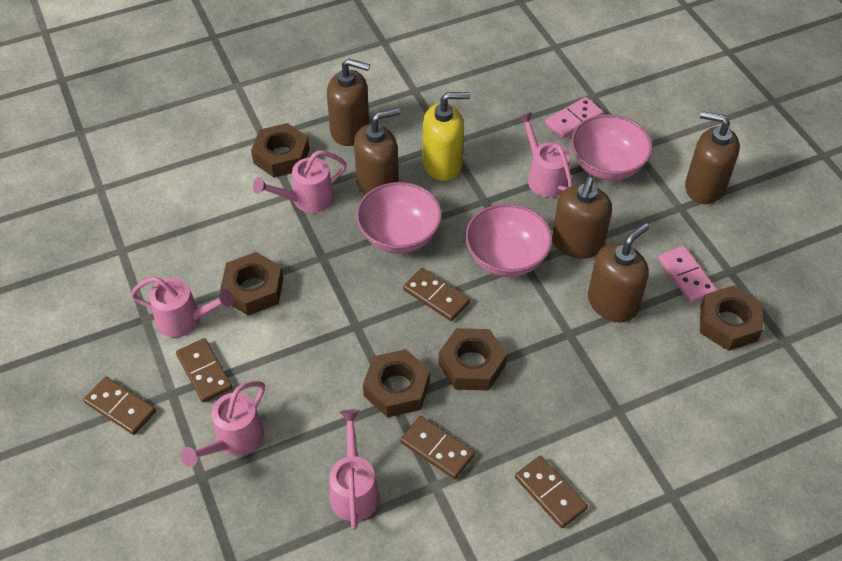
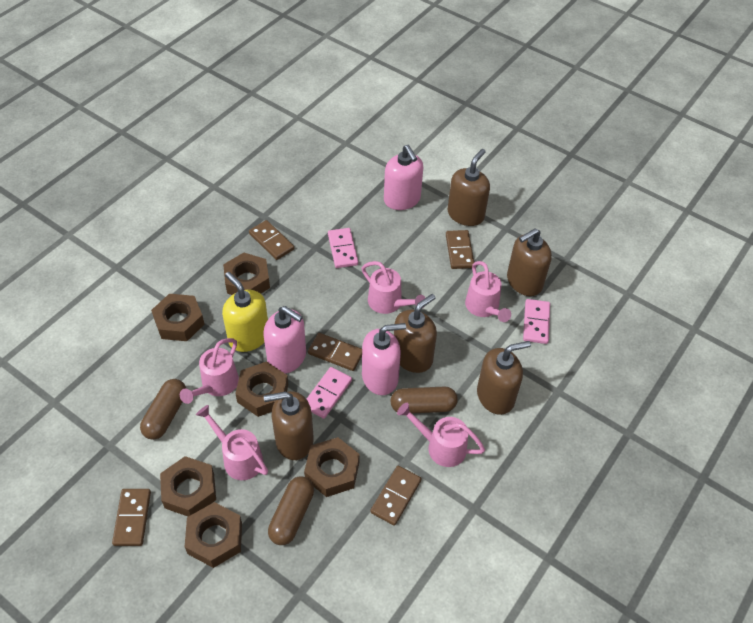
brown capsule: none = 0 -> [140,379,187,440] [268,476,314,545] [390,386,458,414] = 3
brown nut: [220,252,283,316] [251,123,310,178] [363,349,430,418] [438,328,507,391] [700,286,763,351] = 5 -> [151,294,204,341] [160,456,216,517] [185,502,242,568] [223,253,270,295] [235,361,288,417] [304,437,360,497] = 6
pink bowl: [356,182,442,254] [465,204,553,277] [571,114,653,181] = 3 -> none = 0
pink domino: [545,97,603,139] [658,246,717,303] = 2 -> [307,367,352,419] [328,228,358,268] [523,299,550,344] = 3
pink soap dispenser: none = 0 -> [263,306,306,374] [362,323,406,395] [384,145,423,210] = 3

